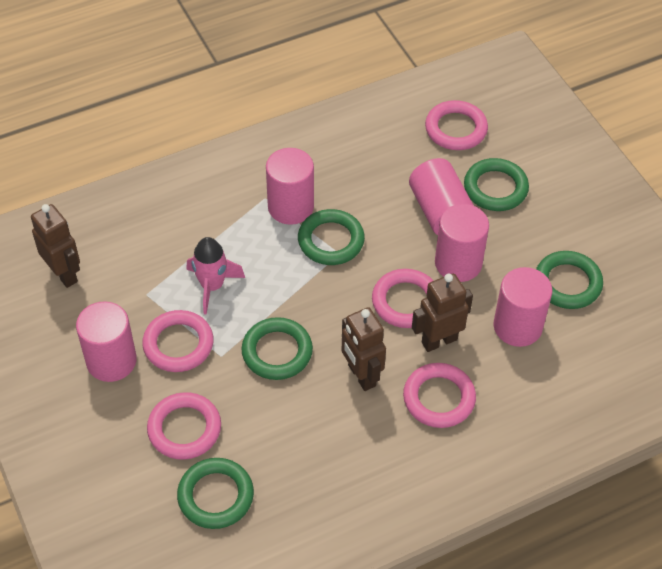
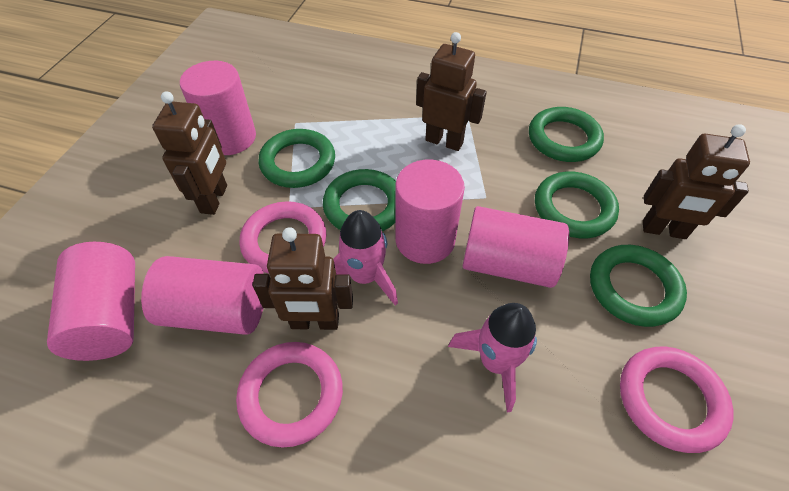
brown robot: [31,204,80,288] [342,307,386,391] [412,274,473,352] = 3 -> [152,91,227,215] [253,227,353,330] [416,32,487,151] [643,124,750,239] = 4
pink ring: [142,310,213,372] [147,392,221,460] [372,269,434,328] [403,363,476,428] [425,100,488,150] = 5 -> [236,342,343,447] [239,201,326,273] [620,347,734,453] = 3
pink rocket: [187,237,245,315] = 1 -> [333,210,398,306] [448,303,537,412] = 2

